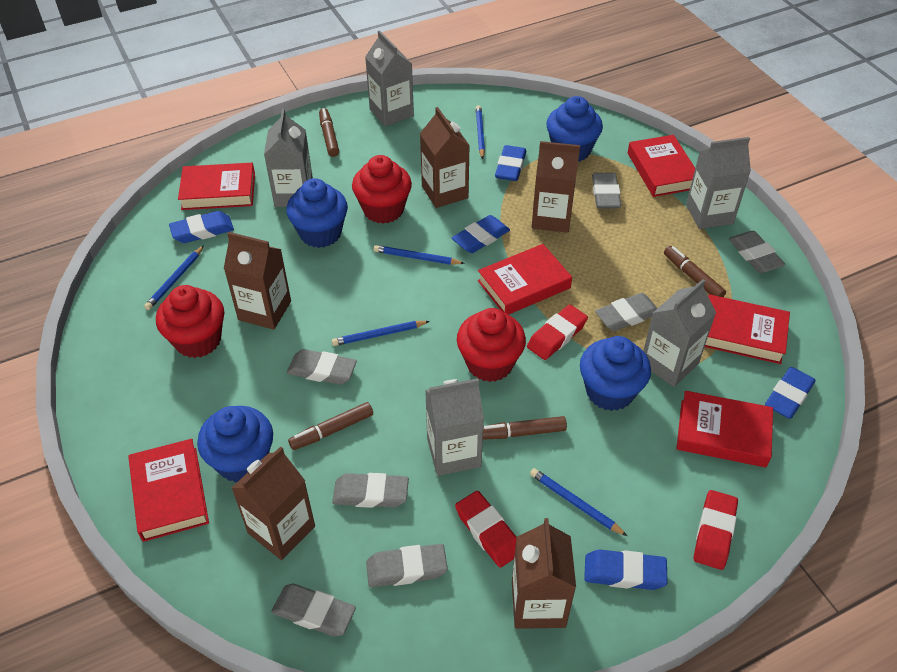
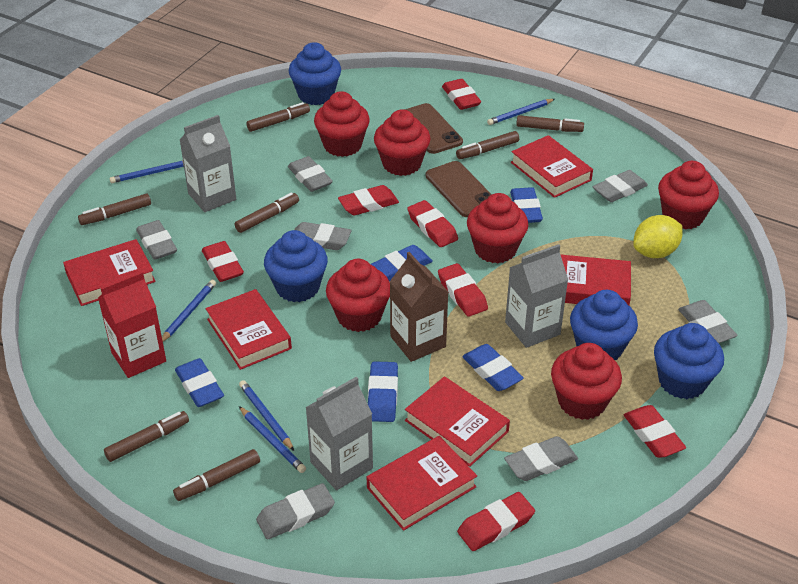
brown carton: [224,232,291,330] [232,446,315,560] [420,107,470,208] [512,518,576,629] [532,141,580,233] = 5 -> [390,252,448,362] = 1
brown marker: [288,402,373,450] [319,108,339,157] [483,416,567,440] [664,246,726,297] = 4 -> [78,194,151,225] [104,411,189,462] [173,449,260,501] [234,192,299,233] [246,102,310,132] [456,131,519,159] [516,115,584,132] = 7
brown phone: none = 0 -> [404,103,463,154] [426,161,492,217] = 2
grey carton: [264,109,313,207] [365,30,414,127] [425,378,484,476] [643,279,716,387] [686,137,751,229] = 5 -> [180,115,236,212] [305,377,373,490] [505,244,568,348] = 3
red carton: none = 0 -> [98,271,166,378] = 1
red cupcake: [156,285,224,358] [352,155,412,224] [457,308,526,382] = 3 -> [314,91,370,157] [326,259,390,332] [374,109,431,176] [467,193,528,263] [551,343,622,420] [658,161,719,230] = 6
red eraser: [455,491,516,567] [527,305,588,360] [694,490,738,570] = 3 -> [202,241,244,282] [338,185,399,215] [407,200,458,247] [438,263,488,317] [442,79,481,110] [457,492,535,551] [624,405,686,458] = 7
yellow lemon: none = 0 -> [633,215,683,258] = 1

